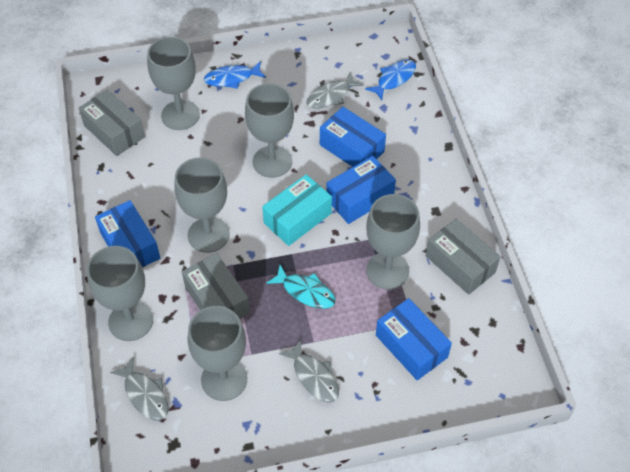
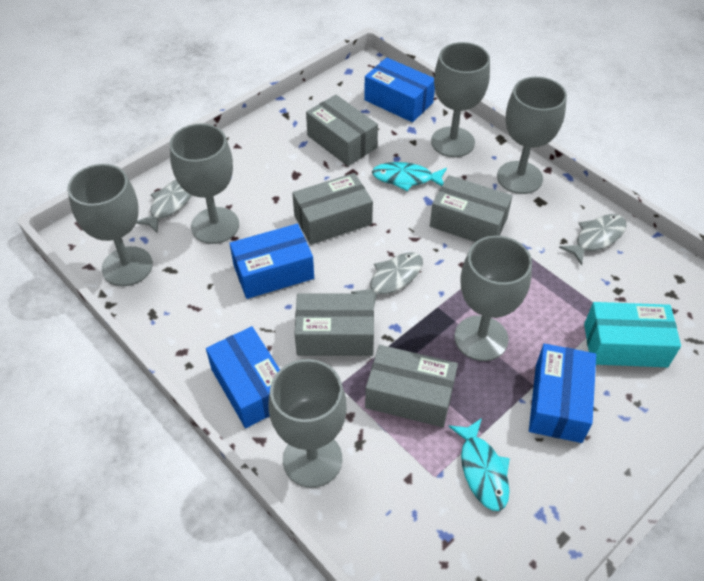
blue fish: [204,61,266,89] [365,59,416,100] = 2 -> none = 0
grey box: [79,90,145,156] [182,253,250,319] [426,219,500,295] = 3 -> [292,173,373,245] [295,293,374,356] [306,95,378,166] [365,345,458,427] [430,175,513,242] = 5
turquoise fish: [266,265,336,309] = 1 -> [372,162,447,191] [448,418,510,511] = 2

